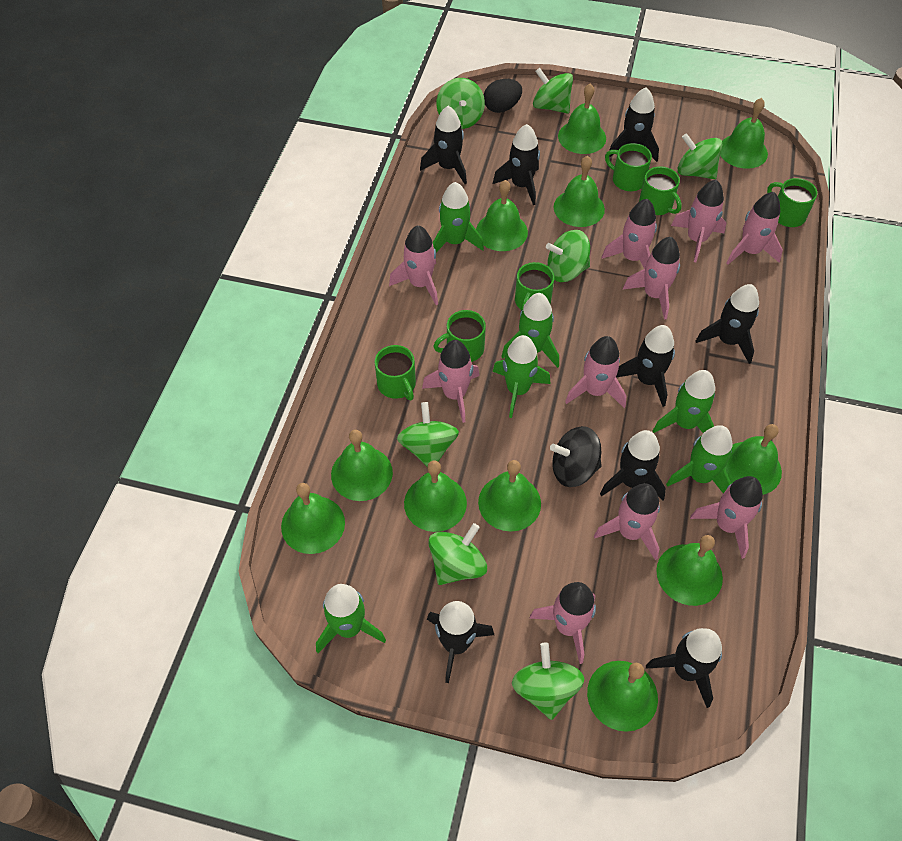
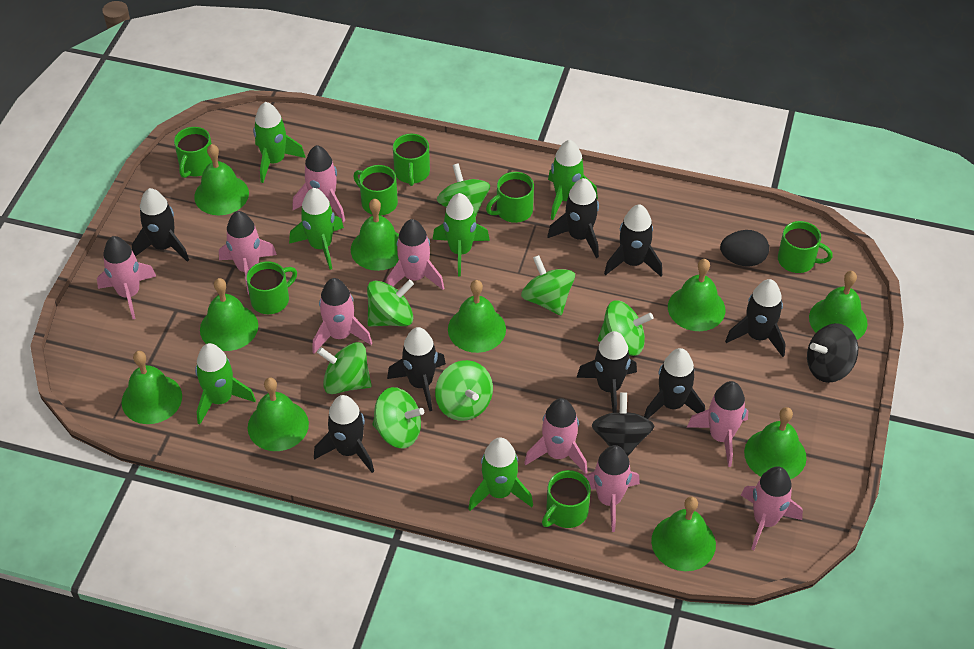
black spinning top: [550,426,602,487] = 1 -> [592,392,654,456] [807,323,858,383] = 2
green bell: [281,483,345,554] [331,430,393,501] [404,460,467,532] [476,180,528,251] [478,460,541,532] [554,156,605,227] [558,83,606,154] [587,661,658,732] [656,535,723,606] [720,98,768,169] [725,424,782,495] = 11 -> [122,351,182,424] [194,144,249,215] [200,278,258,351] [248,377,309,451] [351,199,399,271] [448,280,506,353] [651,497,716,571] [668,259,725,331] [744,407,807,479] [809,271,868,340] = 10
green mug: [374,345,416,400] [433,310,486,362] [515,262,554,311] [605,143,652,191] [639,166,682,215] [767,178,817,227] = 6 -> [174,127,212,178] [246,261,297,314] [353,165,398,216] [393,134,430,186] [486,172,534,223] [542,470,591,528] [778,221,833,273] = 7
pink rocket: [389,225,438,305] [422,340,479,423] [529,582,596,664] [565,336,626,408] [594,483,660,560] [602,199,657,269] [623,237,680,320] [671,180,726,262] [690,476,763,559] [726,192,783,265] = 10 -> [97,236,156,319] [219,211,277,295] [292,145,345,222] [312,278,372,354] [386,219,444,290] [524,398,588,474] [584,445,640,532] [687,381,748,467] [741,466,803,550] = 9

